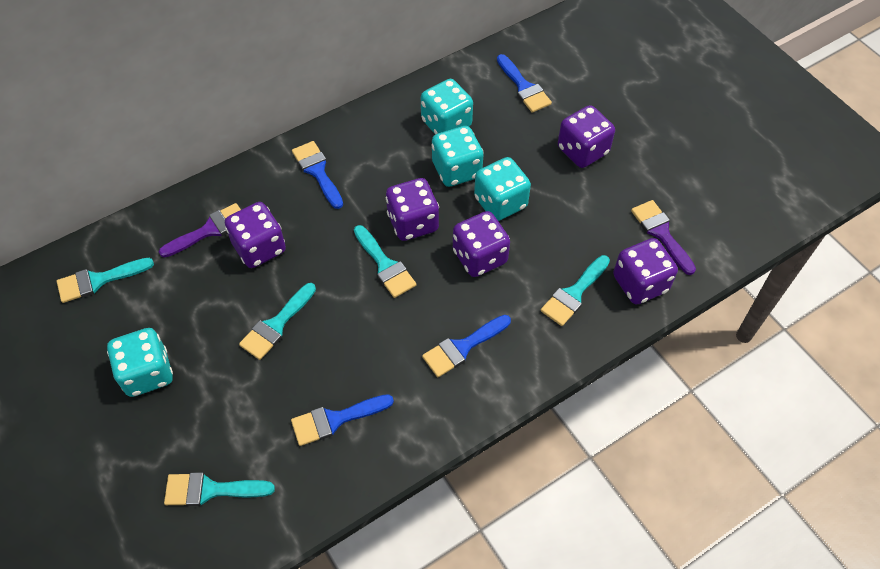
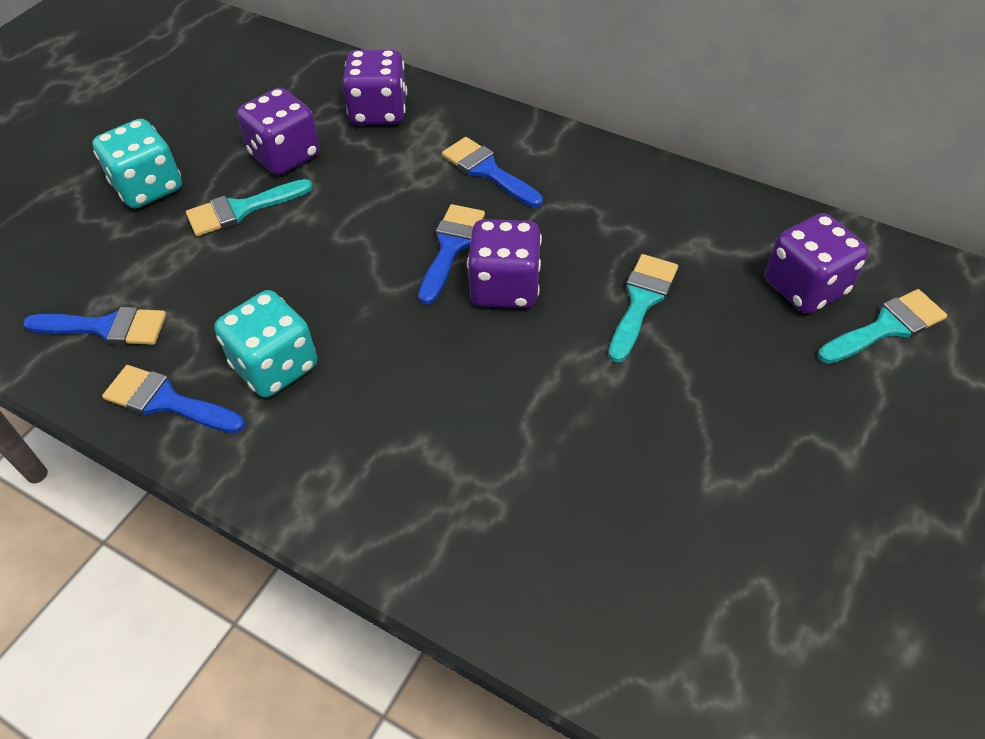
purple brush: [159,203,241,258] [631,200,696,275] = 2 -> none = 0
purple dice: [225,202,286,268] [386,178,439,241] [453,211,510,277] [558,105,615,168] [613,238,678,305] = 5 -> [237,88,320,175] [342,49,407,125] [467,219,542,308] [765,213,869,314] = 4
turquoise brush: [57,258,154,303] [164,473,275,506] [239,283,316,360] [354,225,417,298] [541,255,610,326] = 5 -> [186,179,313,236] [608,254,678,363] [818,289,947,364] = 3
turquoise dice: [107,328,173,397] [421,79,473,135] [432,126,483,187] [474,157,531,221] = 4 -> [92,119,182,209] [214,290,317,398] = 2

